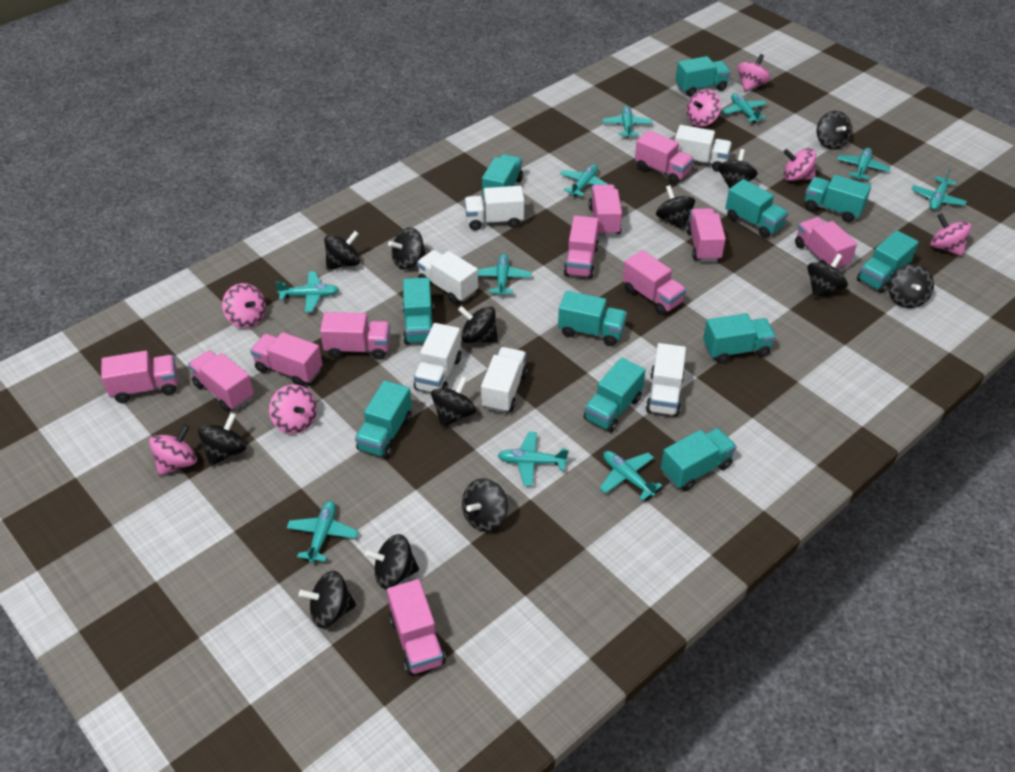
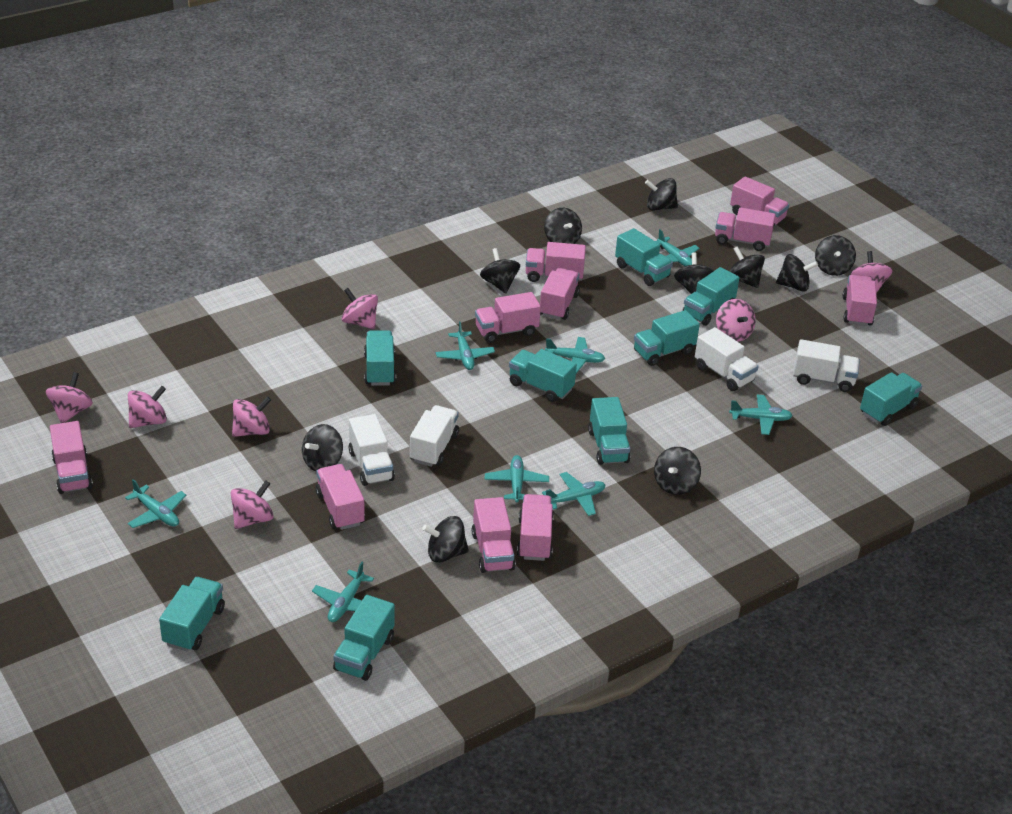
black spinning top: [198,413,246,466] [299,571,356,628] [324,231,360,270] [365,534,419,589] [388,227,426,269] [431,376,476,428] [458,306,498,343] [462,478,508,532] [656,185,695,230] [718,149,758,188] [807,254,848,298] [817,111,852,150] [888,264,934,308] = 13 -> [302,424,343,471] [422,516,469,563] [480,248,520,293] [544,208,582,244] [645,178,678,211] [654,447,701,495] [674,253,714,294] [729,246,765,288] [776,254,818,292] [815,235,856,276] = 10
pink truck: [101,351,178,403] [188,350,254,412] [250,332,323,386] [320,312,390,360] [387,579,446,675] [564,216,599,279] [589,184,622,236] [623,250,686,315] [635,130,694,184] [686,208,726,262] [795,217,857,270] = 11 -> [50,421,93,494] [315,464,365,530] [472,497,516,573] [475,292,541,343] [517,494,554,561] [526,242,586,282] [540,268,580,320] [715,207,776,251] [730,177,789,227] [843,275,877,326] = 10
turquoise plane: [275,271,339,312] [287,501,358,563] [478,254,531,296] [498,432,569,486] [560,164,607,197] [600,451,662,501] [602,106,652,138] [721,93,767,123] [837,148,891,180] [912,169,967,210] = 10 -> [125,479,186,528] [312,562,374,622] [436,321,495,370] [485,455,549,502] [542,472,605,516] [545,337,605,373] [655,229,699,266] [729,395,793,435] = 8
turquoise truck: [355,380,412,458] [403,278,434,344] [482,154,523,199] [558,291,627,346] [583,357,646,432] [661,428,737,491] [676,56,731,97] [703,313,776,364] [725,179,788,238] [805,175,871,222] [857,230,919,293] = 11 -> [159,577,225,651] [333,595,395,681] [364,330,396,386] [509,349,577,402] [588,397,631,465] [615,228,673,286] [634,310,700,366] [683,267,740,326] [860,372,922,426] = 9
white truck: [414,323,461,392] [417,250,478,304] [464,186,524,230] [481,347,528,413] [646,343,686,417] [675,125,732,172] = 6 -> [349,414,395,486] [410,405,459,467] [695,327,759,391] [793,339,860,392] = 4

